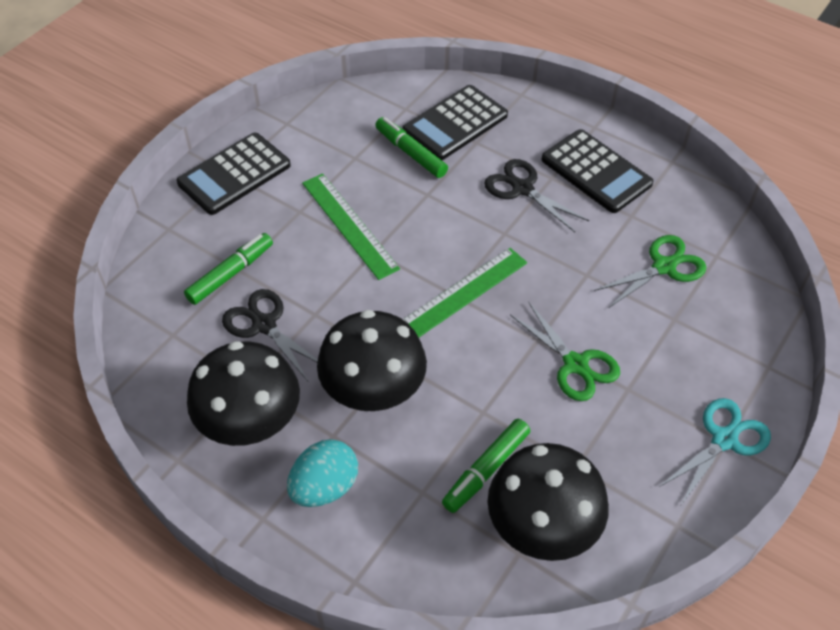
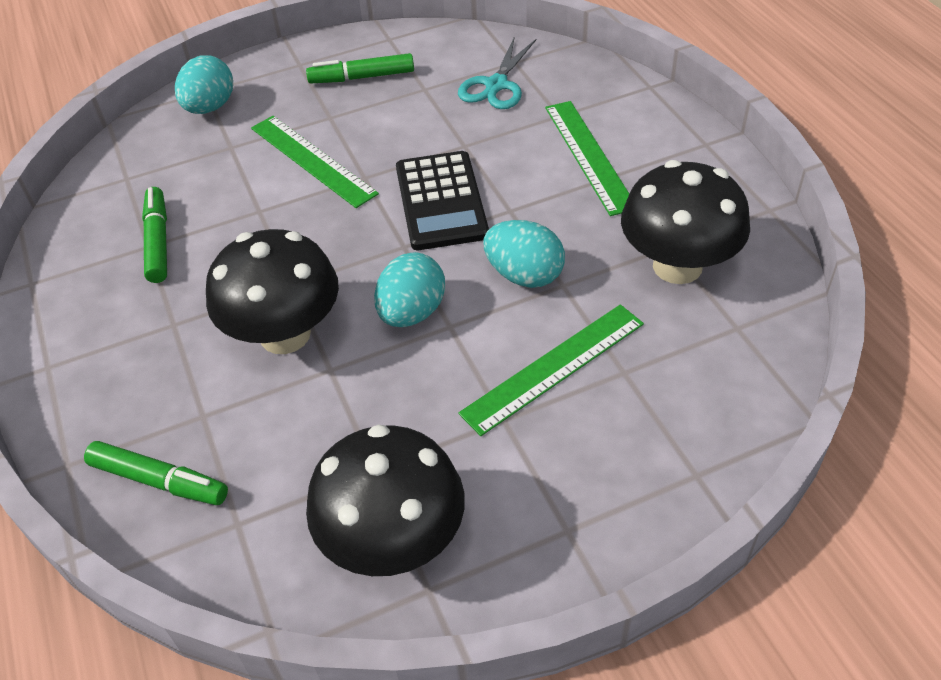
black calculator: [177,133,291,215] [402,85,508,160] [541,129,653,213] = 3 -> [396,151,489,250] = 1
black scissors: [222,289,318,381] [484,159,589,232] = 2 -> none = 0
green ruler: [302,174,400,280] [403,248,527,337] = 2 -> [251,116,379,208] [458,304,644,436] [545,101,629,216] = 3
green scissors: [510,302,620,401] [594,235,706,308] = 2 -> none = 0
turquoise egg: [287,439,358,507] = 1 -> [175,55,233,114] [374,252,445,327] [483,220,565,288] = 3

